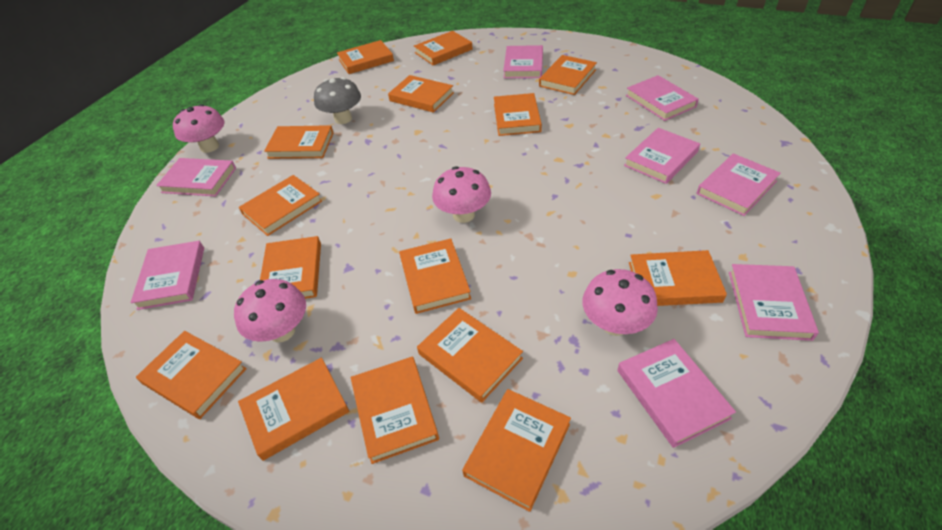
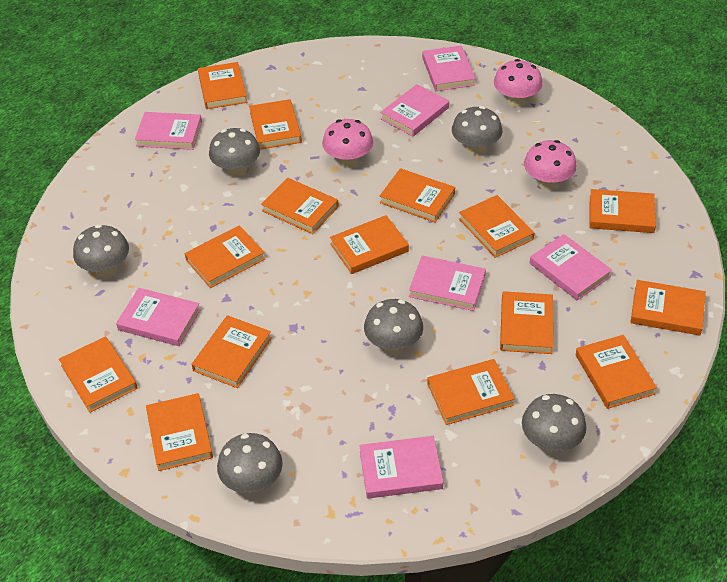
grey mushroom: [314,77,361,124] = 1 -> [73,224,129,277] [209,128,260,177] [217,433,283,493] [364,299,423,354] [452,106,502,155] [522,394,587,452] = 6
pink book: [131,241,204,310] [156,158,236,197] [503,45,543,78] [617,339,736,448] [624,128,700,184] [626,75,699,121] [697,153,781,216] [729,264,819,341] = 8 -> [116,288,200,346] [135,112,202,150] [359,436,443,499] [380,84,449,137] [409,256,486,311] [422,45,476,91] [530,234,612,301] = 7
pink mushroom: [173,104,225,153] [234,279,306,342] [432,166,491,223] [582,269,658,336] = 4 -> [322,119,373,168] [494,59,543,107] [524,140,577,190] = 3

